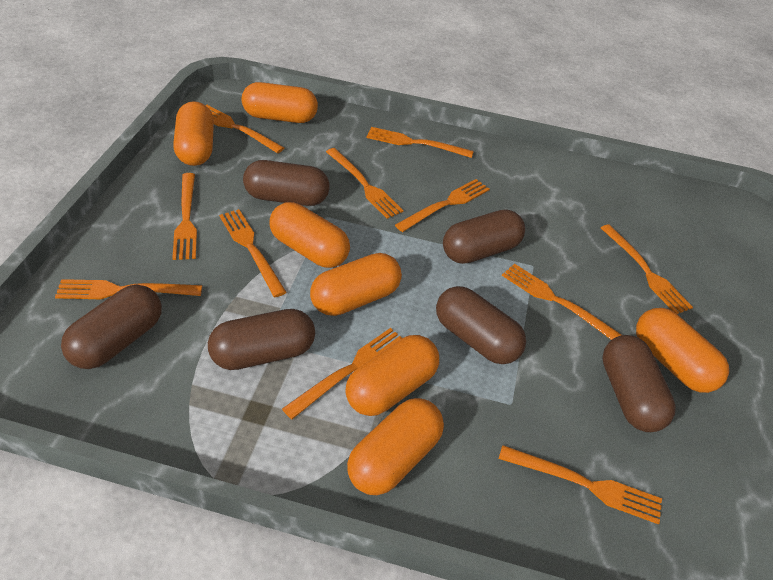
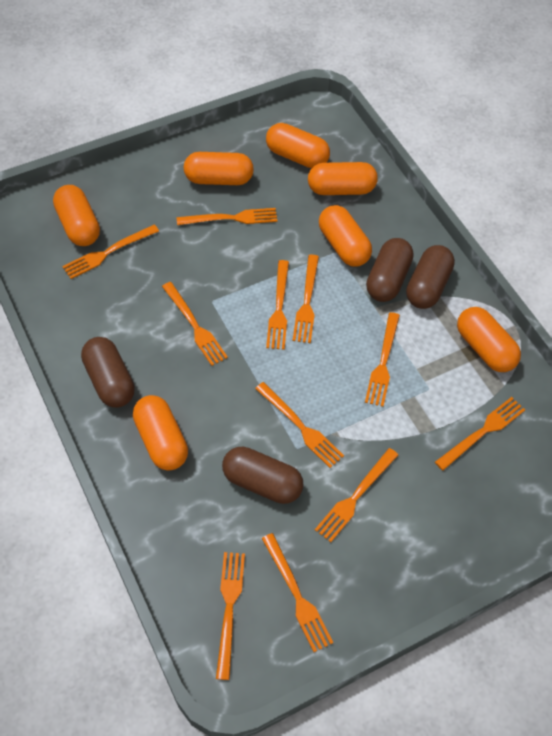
brown capsule: [61,285,162,369] [208,309,315,370] [243,160,329,206] [436,286,526,364] [443,209,525,264] [602,335,676,432] = 6 -> [81,337,135,408] [222,447,303,504] [366,238,413,302] [406,245,455,309] = 4

